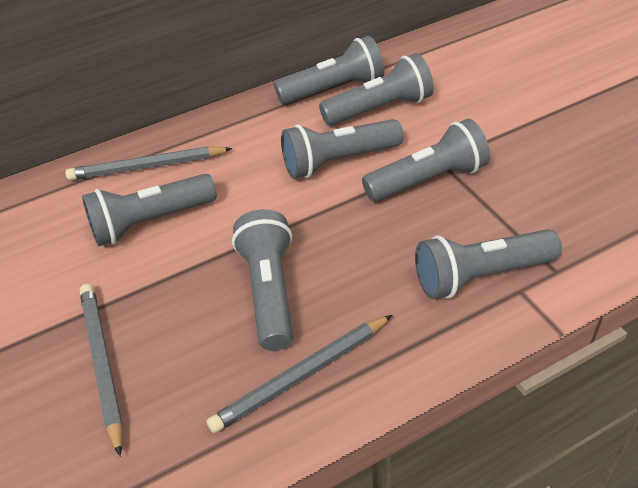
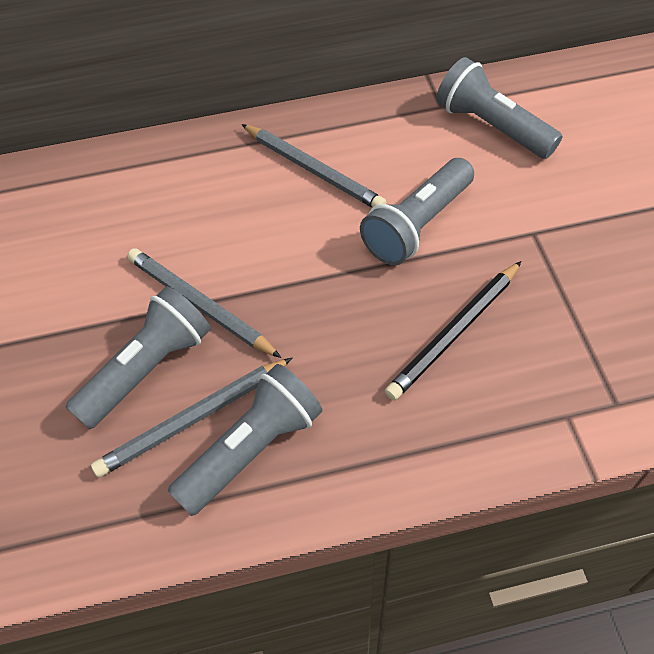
black pencil: none = 0 -> [385,261,521,401] = 1
grey flashlight: [82,174,217,247] [232,209,293,351] [274,36,384,104] [281,119,403,179] [319,53,434,126] [362,119,490,202] [415,229,562,299] = 7 -> [66,286,211,429] [168,364,323,516] [360,158,474,265] [436,57,562,159] = 4

